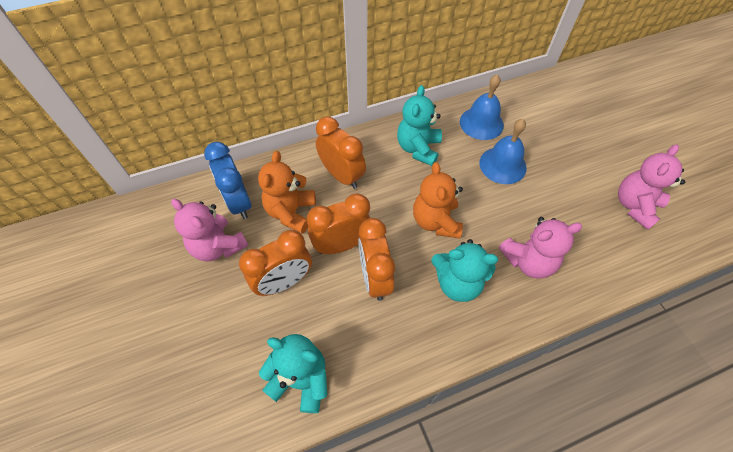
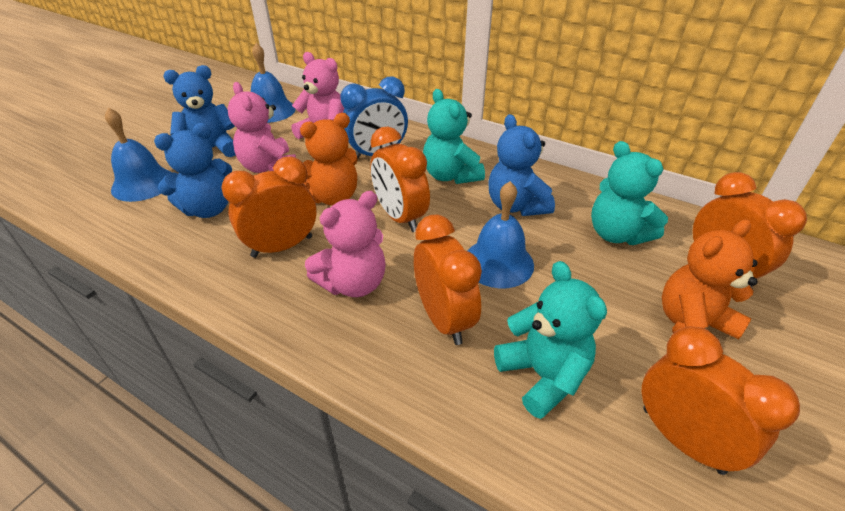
blue bell: [460,74,504,140] [480,119,527,184] = 2 -> [105,108,170,202] [251,43,296,123] [467,181,534,288] = 3
blue teddy bear: none = 0 -> [154,123,232,218] [163,65,236,157] [488,114,555,216] = 3
orange clock: [239,230,312,296] [307,193,370,254] [316,117,366,189] [358,218,395,301] = 4 -> [221,156,317,258] [370,126,430,232] [414,214,482,345] [641,326,800,475] [693,172,807,288] = 5

